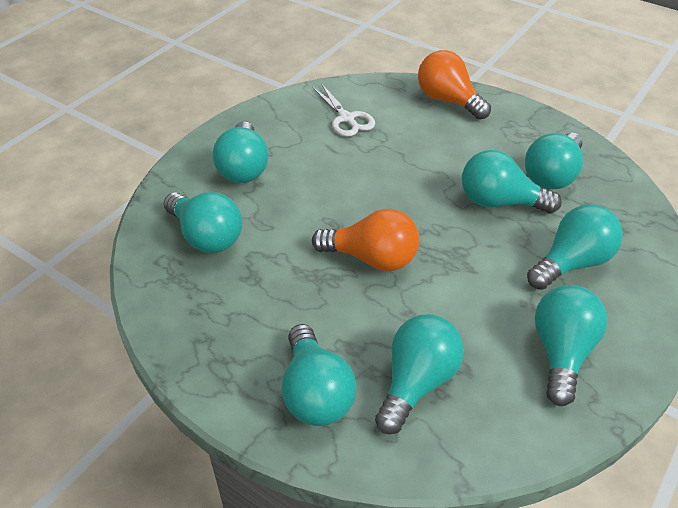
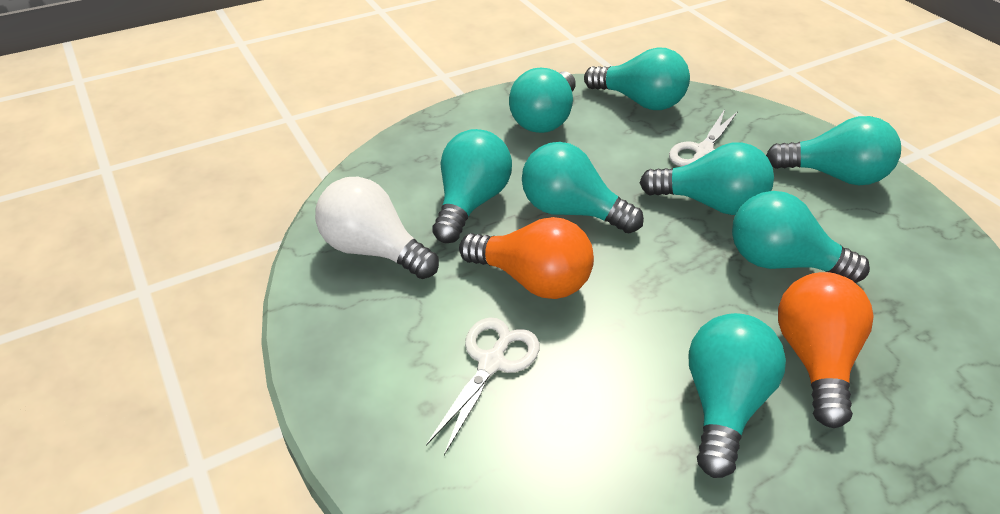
white light bulb: none = 0 -> [315,177,439,279] = 1
white scissors: [312,83,375,137] = 1 -> [426,317,539,455] [669,109,738,167] = 2

